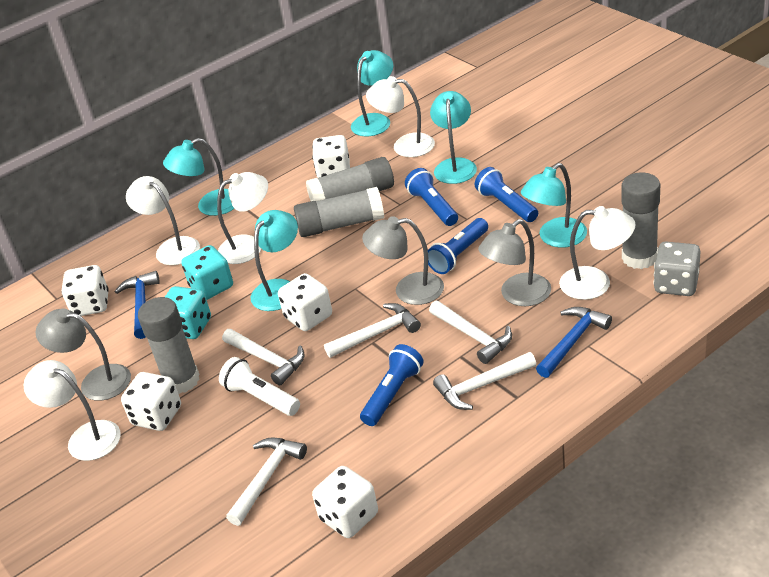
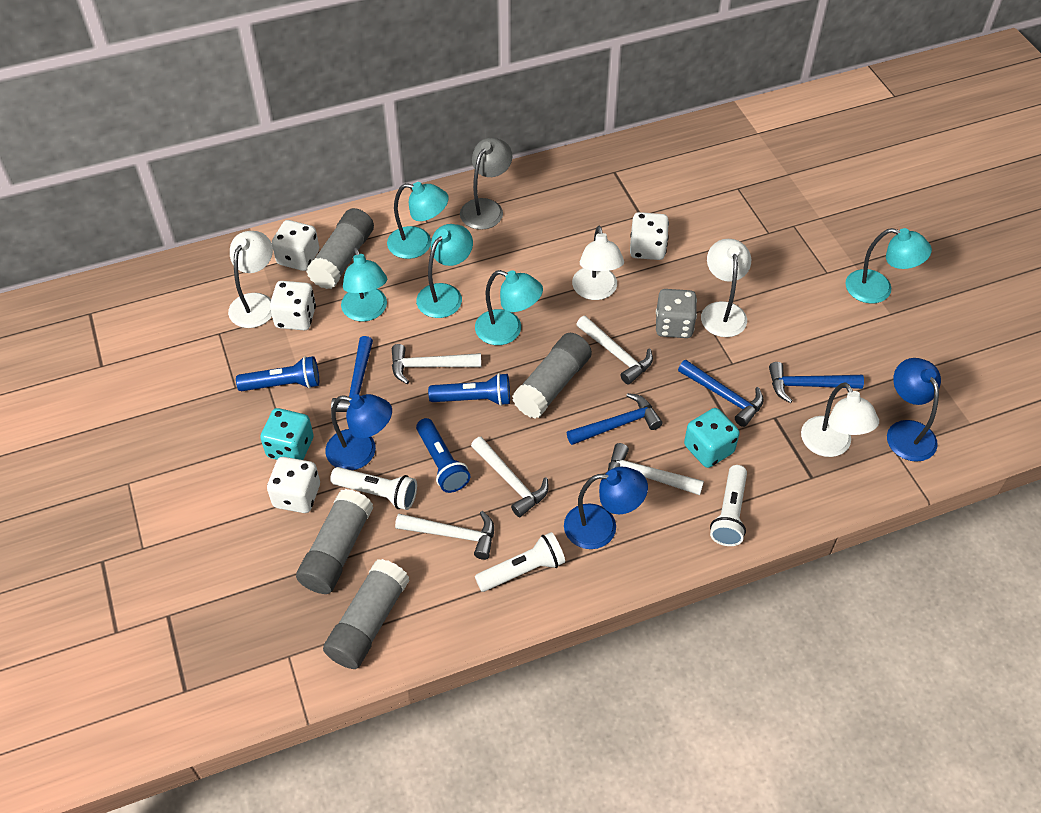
blue flashlight: [360,344,424,426] [405,168,458,226] [428,218,488,274] [475,167,538,222] = 4 -> [236,356,319,391] [416,418,470,493] [428,373,510,406] = 3
blue hammer: [115,271,160,339] [536,307,612,378] = 2 -> [331,336,373,412] [567,393,662,445] [678,360,764,427] [769,362,864,403] = 4
blue lamp: none = 0 -> [325,394,392,470] [564,467,648,549] [887,358,941,462] = 3
grey lamp: [36,309,131,401] [362,216,444,305] [478,219,551,306] = 3 -> [460,138,513,230] = 1
white dice: [61,265,109,316] [121,372,181,431] [278,273,332,331] [312,135,350,178] [312,466,378,538] = 5 -> [267,457,320,513] [270,281,316,330] [272,220,319,271] [630,212,669,260] = 4
white flashlight: [219,357,300,416] = 1 -> [330,467,417,510] [475,532,565,592] [710,465,747,546] = 3
white lamp: [23,360,121,461] [126,176,200,265] [217,172,268,264] [366,76,435,157] [559,206,636,300] = 5 -> [228,231,273,328] [572,226,624,300] [701,239,751,337] [801,382,879,457] = 4

